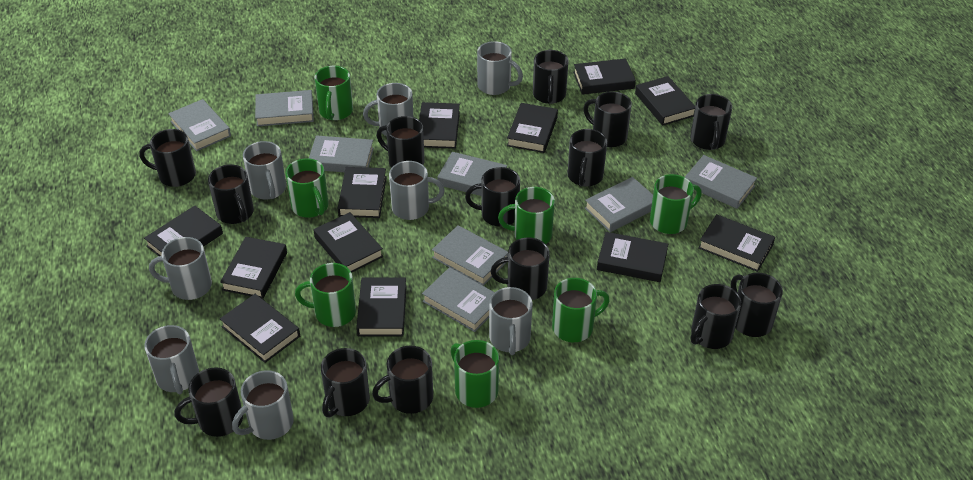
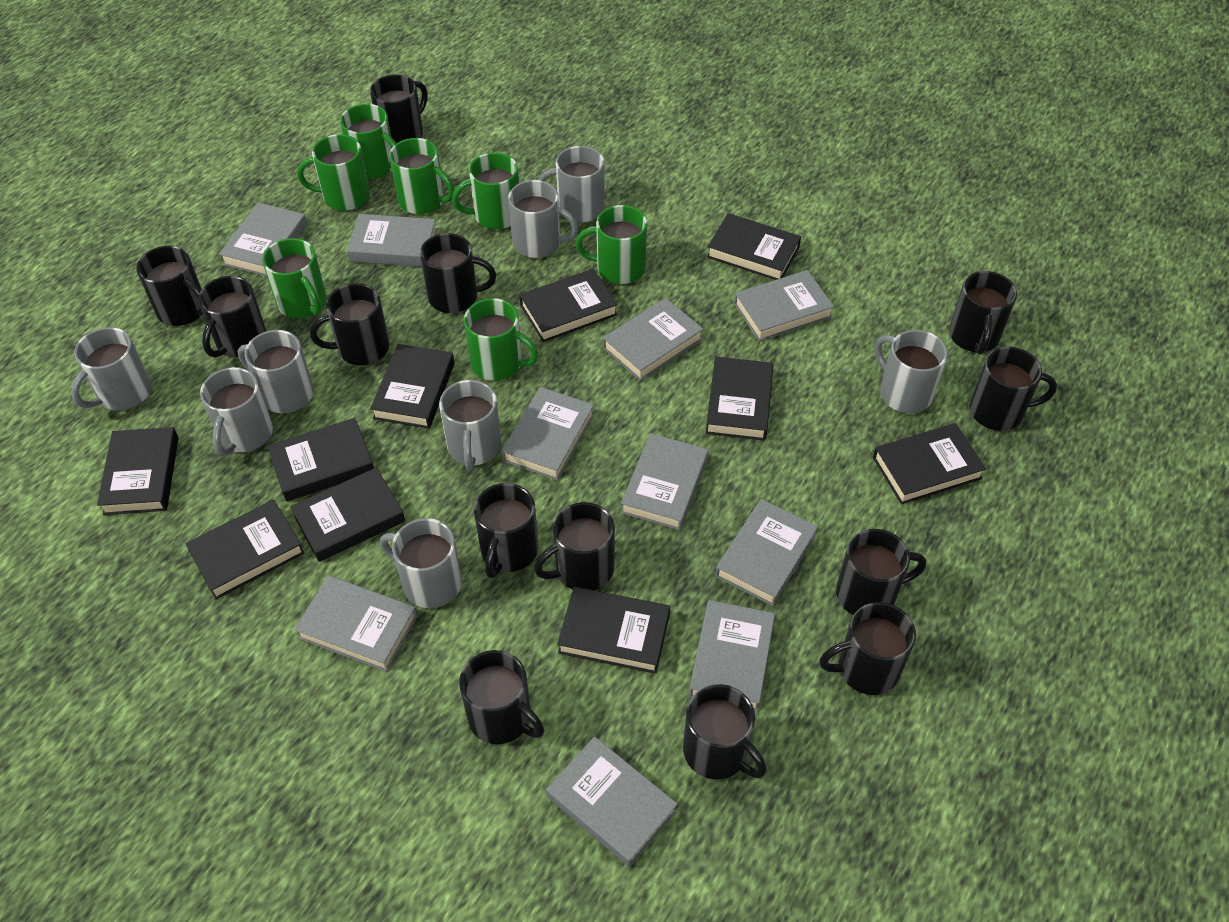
black book: [144,206,223,256] [220,237,287,299] [220,294,300,363] [314,212,383,273] [338,167,387,218] [356,278,407,336] [419,102,460,149] [507,103,558,153] [573,58,636,95] [597,232,668,282] [635,76,695,126] [698,214,775,272] = 12 -> [97,427,179,515] [186,500,305,599] [267,418,374,502] [291,467,405,562] [370,344,455,429] [520,269,618,342] [557,587,670,674] [706,357,773,441] [707,213,801,280] [873,423,986,505] = 10
black mug: [139,129,196,187] [174,367,243,437] [208,164,254,224] [321,348,370,417] [372,346,433,414] [377,116,425,168] [465,167,520,227] [491,237,550,300] [533,50,569,104] [567,129,607,187] [583,91,632,147] [690,94,732,150] [691,284,741,349] [731,273,783,337] = 14 -> [136,246,203,326] [198,276,266,358] [310,283,390,365] [370,74,428,143] [420,233,496,313] [459,650,544,744] [474,483,538,578] [534,502,615,590] [683,684,767,779] [819,602,916,695] [836,529,926,615] [949,271,1017,355] [970,347,1057,431] = 13
grey book: [168,99,231,151] [255,90,314,127] [309,135,374,172] [422,267,495,332] [432,225,508,286] [438,152,507,196] [585,177,653,232] [685,155,757,209] = 8 -> [219,203,307,276] [294,575,418,672] [347,214,437,267] [501,387,594,481] [546,737,678,867] [603,298,704,381] [621,433,709,530] [689,600,775,711] [715,499,818,606] [734,270,834,341] = 10

